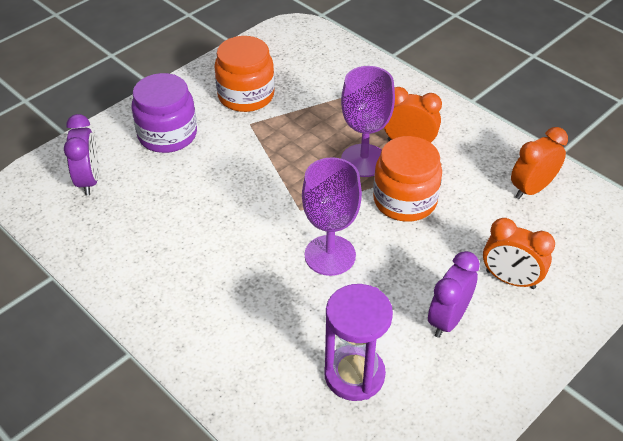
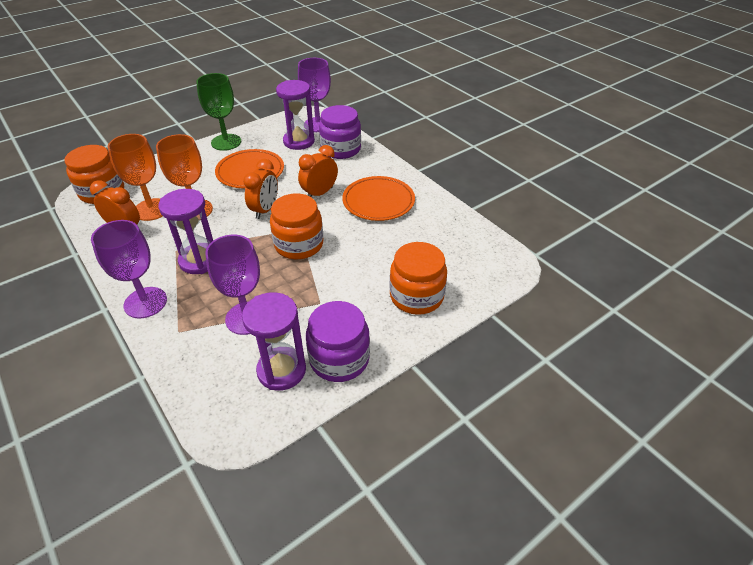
green goblet: none = 0 -> [196,73,241,151] = 1
orange goblet: none = 0 -> [108,134,163,221] [156,134,213,216] = 2
orange jar: [214,36,275,112] [373,136,442,222] = 2 -> [64,145,124,204] [270,193,323,259] [389,242,447,315] = 3
orange plate: none = 0 -> [215,149,284,188] [342,176,415,221] = 2
purple clock: [64,114,99,195] [428,251,480,338] = 2 -> none = 0
purple goblet: [302,157,362,276] [341,66,395,177] = 2 -> [91,220,167,319] [206,235,260,335] [298,58,331,132] = 3
purple hourglass: [324,284,393,401] = 1 -> [158,189,213,274] [242,292,306,391] [276,80,315,150] = 3
purple jar: [131,73,197,153] = 1 -> [306,301,370,382] [319,105,361,159] = 2

